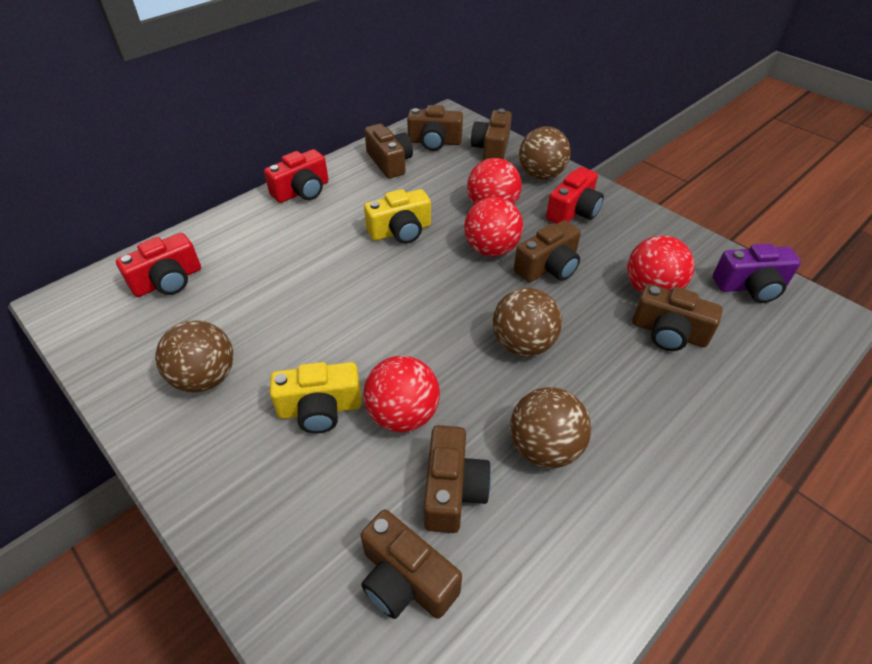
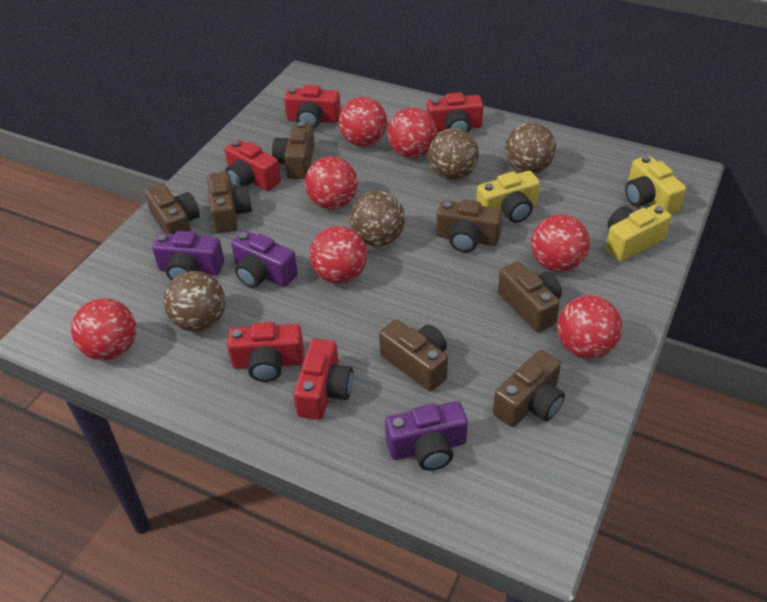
purple camera: [713,243,801,303] = 1 -> [152,231,224,281] [231,231,298,288] [385,401,468,471] = 3
red ball: [363,356,440,433] [464,197,523,257] [467,158,522,205] [627,235,695,294] = 4 -> [71,298,136,361] [305,156,357,210] [310,226,367,284] [339,97,387,146] [387,108,437,158] [531,214,590,272] [557,295,622,359] = 7
red camera: [116,233,201,297] [264,149,329,203] [546,167,604,224] = 3 -> [225,140,281,191] [227,322,304,382] [284,85,341,129] [293,339,353,420] [427,92,483,133] = 5
yellow camera: [270,362,362,433] [364,189,431,244] = 2 -> [476,171,540,223] [605,204,671,262] [625,155,686,214] = 3

